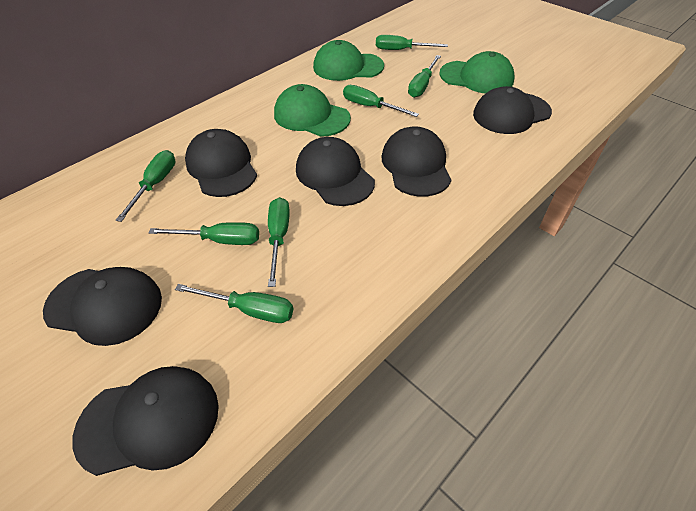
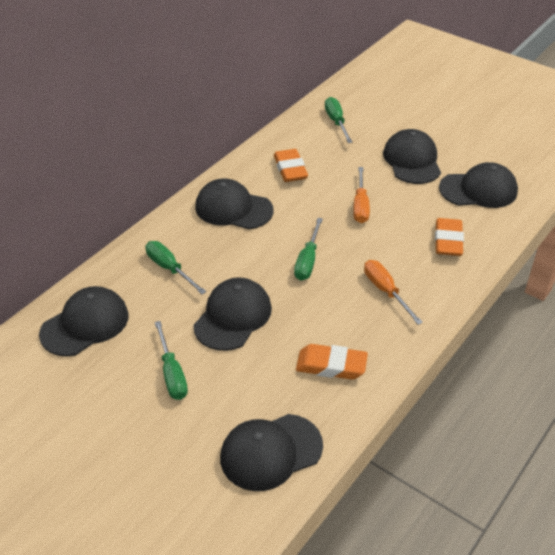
green cap: [274,84,351,137] [313,40,384,81] [439,51,515,94] = 3 -> none = 0
green screwdriver: [116,150,176,222] [149,222,259,245] [175,284,293,323] [268,197,290,287] [343,85,419,117] [376,35,448,50] [408,55,441,98] = 7 -> [146,241,206,294] [155,321,188,400] [294,218,323,280] [325,97,353,143] = 4
orange eraser: none = 0 -> [274,149,308,182] [296,344,368,380] [435,218,464,256] = 3
orange screwdriver: none = 0 -> [353,167,370,223] [364,260,423,325] = 2

